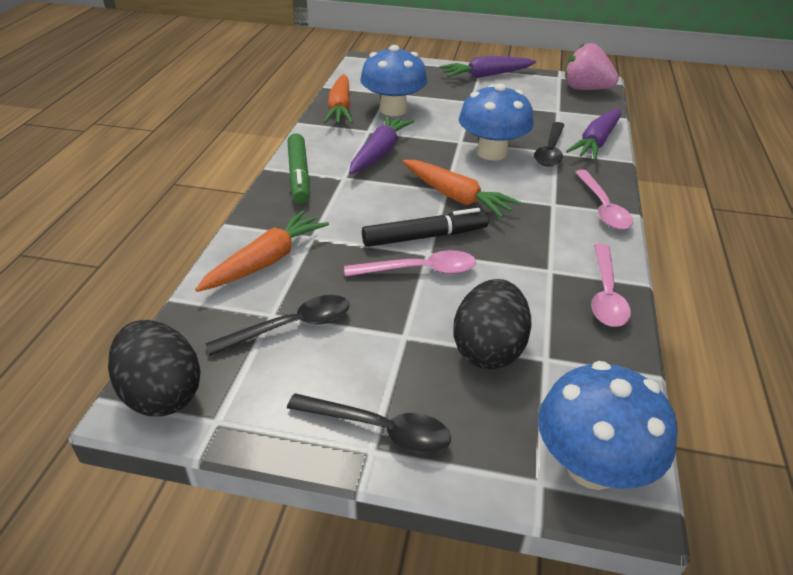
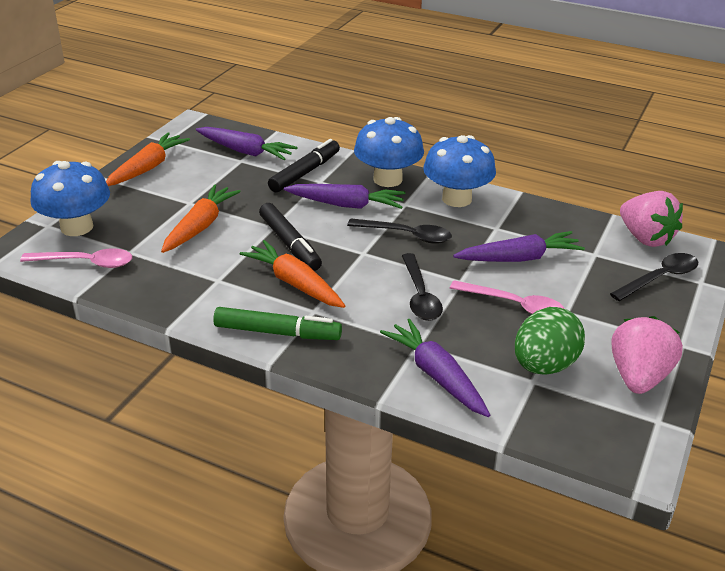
black egg: [108,320,201,416] [453,279,532,369] = 2 -> none = 0
black marker: [362,208,489,247] = 1 -> [259,203,322,271] [268,139,340,193] = 2
green egg: none = 0 -> [515,307,585,375] = 1
pink spoon: [344,250,476,277] [575,170,633,230] [591,244,631,327] = 3 -> [20,248,132,268] [450,280,564,314] = 2
pink strawberry: [565,43,619,90] = 1 -> [611,316,683,394] [620,191,683,247] = 2
purple carrot: [349,115,414,174] [439,56,536,78] [566,108,621,160] = 3 -> [196,127,298,160] [284,184,405,209] [380,319,490,417] [453,231,585,262] = 4

